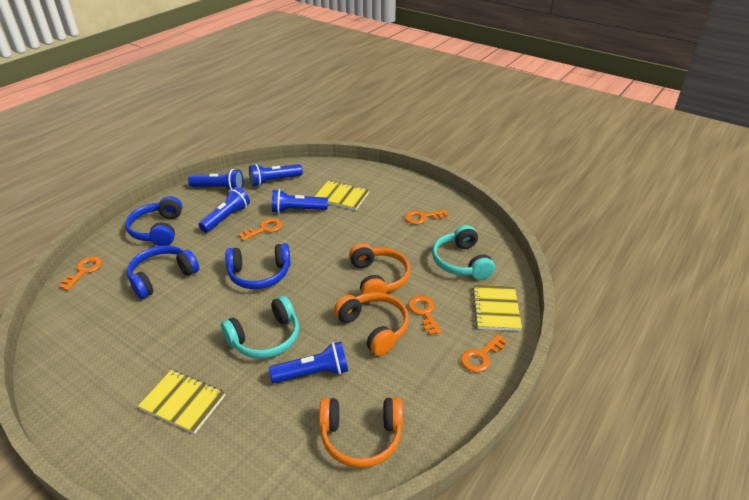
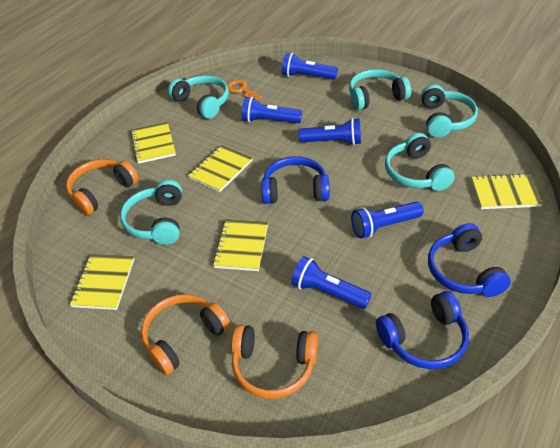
orange key: [59,257,102,291] [238,218,282,241] [405,209,448,224] [408,296,442,335] [461,334,507,372] = 5 -> [227,80,262,100] = 1
turquoise headphones: [221,296,299,359] [432,225,495,280] = 2 -> [120,180,182,245] [168,75,229,119] [349,69,411,110] [385,133,455,191] [421,84,478,138] = 5
yellow notebook: [138,370,225,434] [314,181,369,210] [472,285,522,331] = 3 -> [70,254,134,310] [130,122,176,164] [188,145,253,192] [213,219,268,271] [471,174,543,209] = 5

